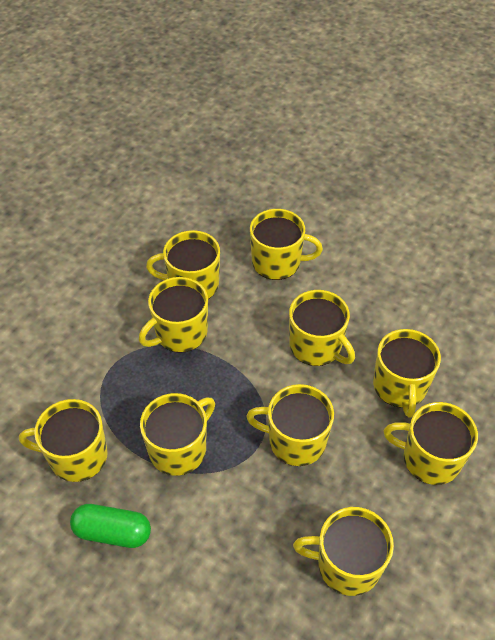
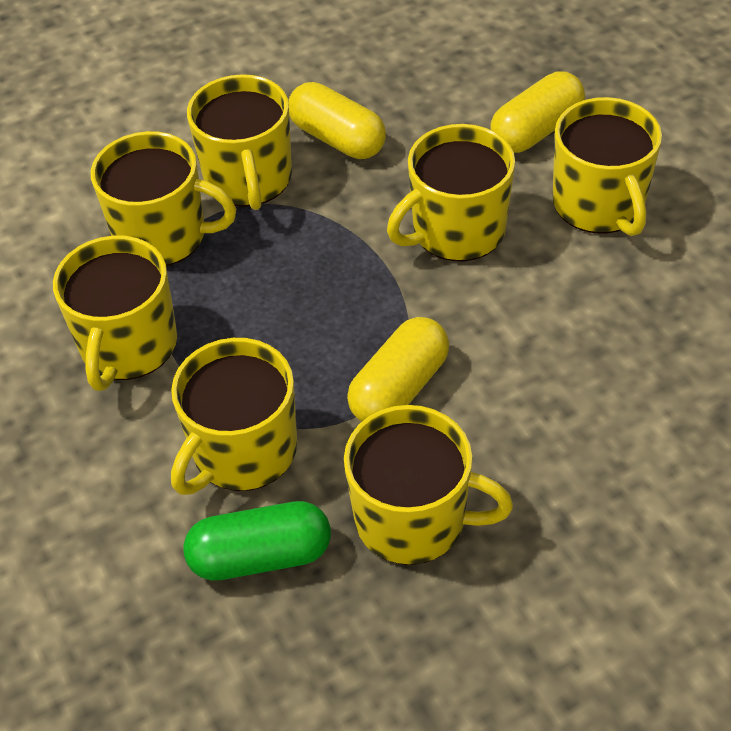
yellow capsule: none = 0 -> [288,82,386,159] [347,317,449,422] [490,71,585,153] = 3
yellow mug: [19,399,108,482] [139,277,208,352] [140,393,215,476] [146,230,220,299] [246,384,334,466] [250,209,323,280] [289,290,355,366] [293,507,394,596] [373,329,441,418] [384,402,478,485] = 10 -> [53,236,177,391] [91,131,236,266] [171,338,297,495] [187,74,292,210] [344,405,513,565] [387,124,515,261] [553,97,662,236] = 7

